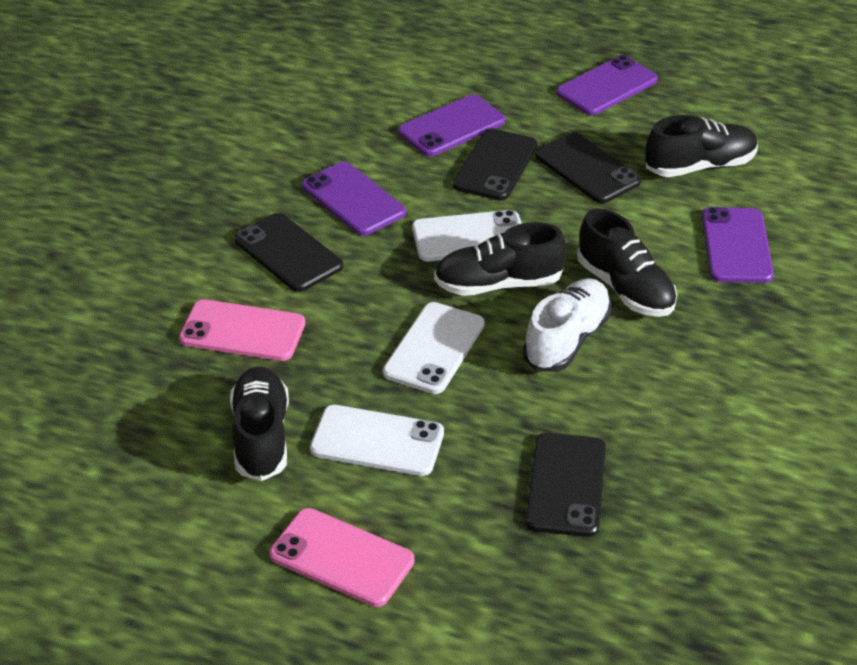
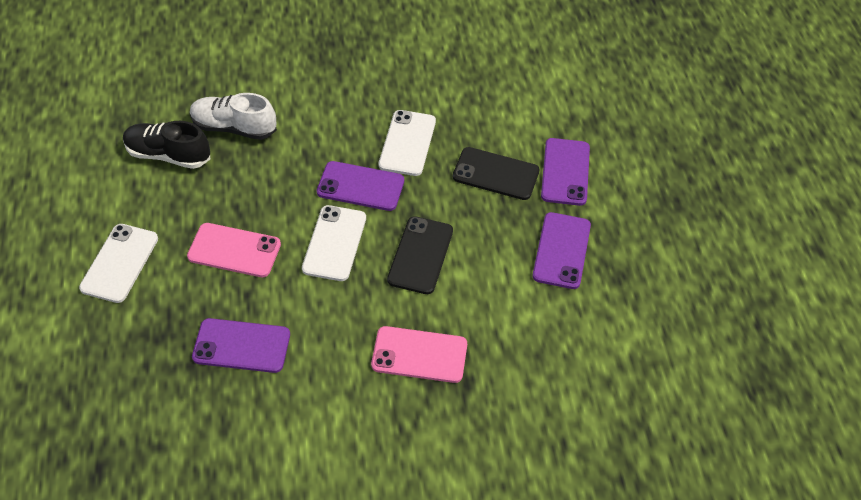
black phone: [234,213,343,292] [453,128,538,201] [526,433,606,537] [535,132,641,203] = 4 -> [387,216,453,294] [453,147,539,200] = 2
black shoe: [230,366,289,481] [434,222,566,296] [577,209,677,317] [645,115,758,177] = 4 -> [123,121,210,169] = 1

